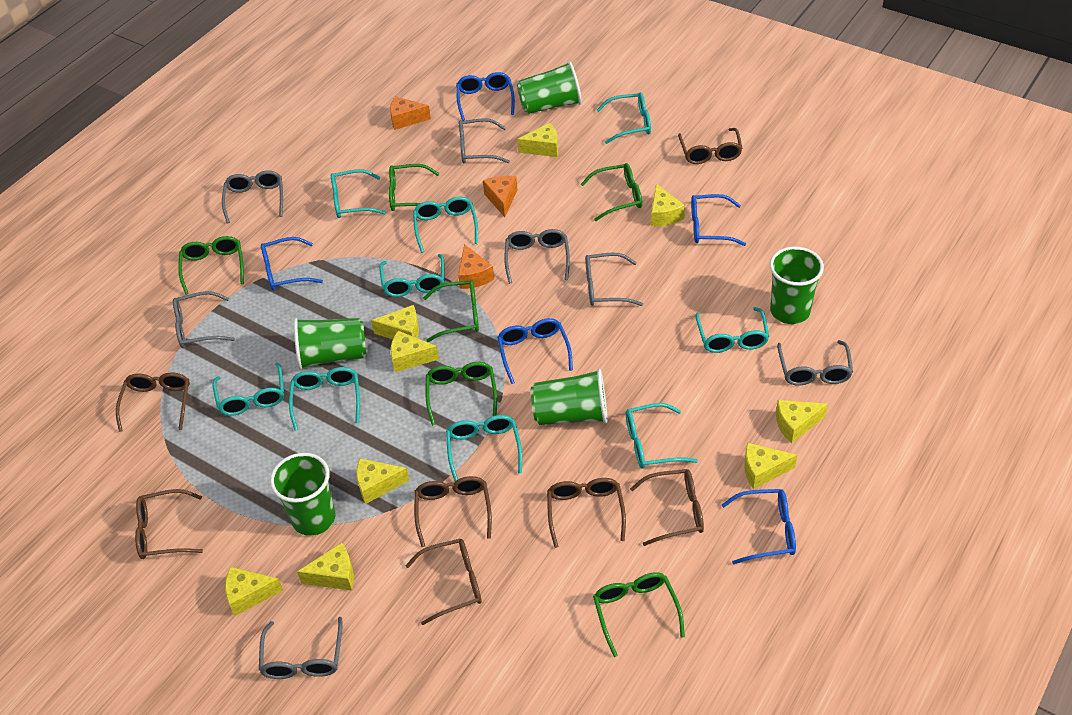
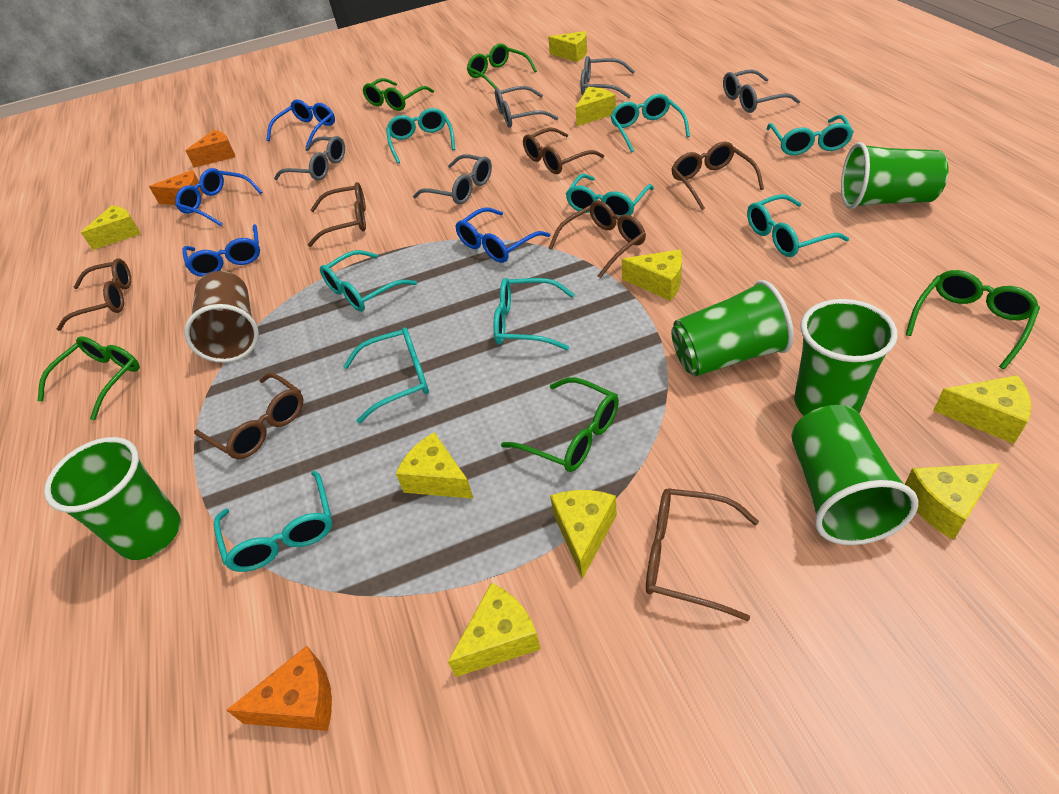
blue glasses: [261,237,323,291] [456,72,515,121] [497,318,573,384] [691,194,746,246] [722,489,796,564] = 5 -> [175,168,262,226] [182,224,260,277] [267,100,335,148] [456,207,550,263] = 4
brown cup: none = 0 -> [184,271,259,363] = 1
green glasses: [178,236,244,295] [389,164,439,211] [423,280,479,342] [426,362,497,426] [581,163,642,221] [593,572,685,657] = 6 -> [38,336,140,420] [363,78,434,111] [467,43,537,89] [501,377,619,472] [906,270,1040,370] = 5
grey glasses: [173,291,235,348] [222,171,283,224] [259,617,343,679] [459,118,510,163] [504,229,570,284] [585,253,643,306] [777,340,853,386] = 7 -> [274,136,345,181] [413,154,492,205] [495,86,558,128] [581,56,635,98] [723,69,800,113] = 5

